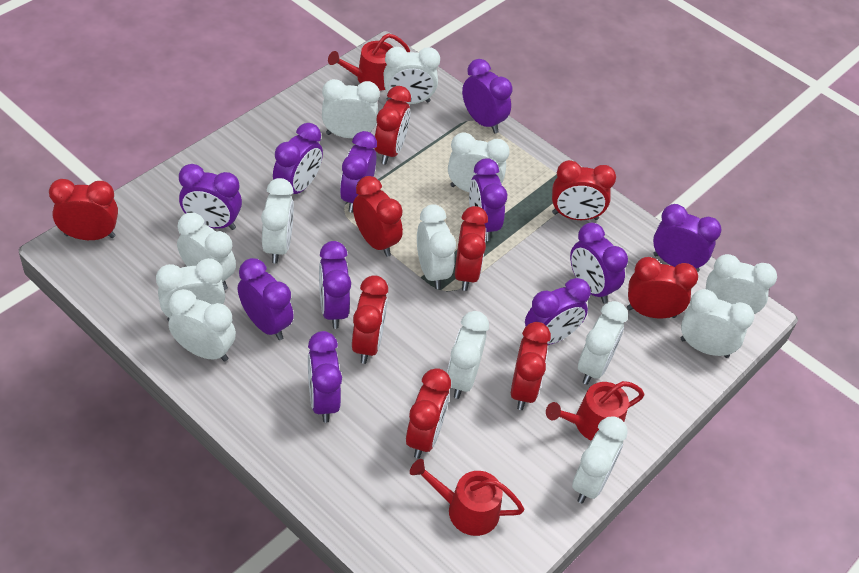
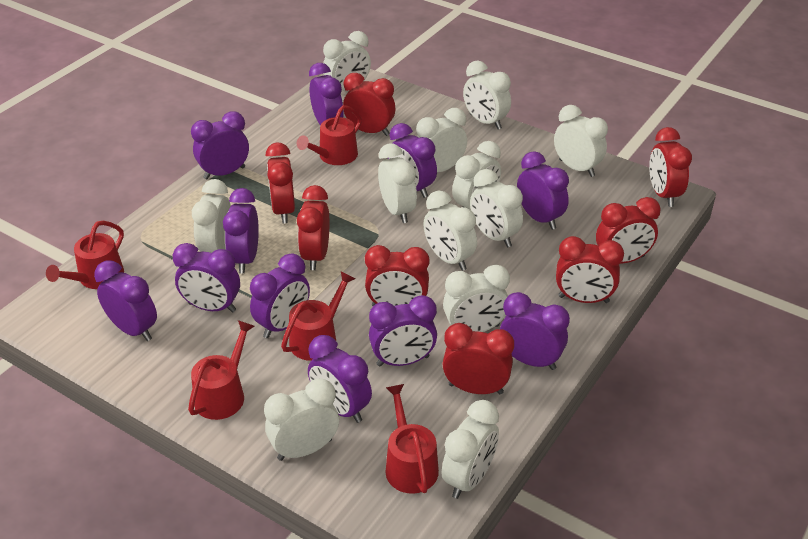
red clock: [49,179,118,240] [352,275,388,364] [353,176,403,257] [375,86,411,165] [406,368,451,458] [455,206,488,291] [511,322,551,410] [552,160,616,220] [627,257,698,318] = 9 -> [266,142,295,224] [297,185,329,270] [343,73,395,136] [365,245,429,306] [442,323,514,394] [556,236,624,303] [596,197,660,263] [649,127,692,207] = 8
red watering can: [328,34,410,91] [410,459,524,536] [546,381,644,441] = 3 -> [46,221,124,289] [188,320,255,420] [281,271,356,361] [297,105,362,165] [385,384,439,494] = 5
white clock: [156,258,225,321] [169,289,236,362] [177,213,236,290] [261,178,294,263] [322,79,380,138] [383,47,440,104] [417,204,456,289] [447,311,489,399] [448,132,510,192] [572,417,628,503] [578,301,628,385] [681,289,754,358] [706,254,777,314] = 13 -> [192,179,231,253] [264,378,339,461] [323,31,371,91] [378,143,417,223] [416,108,467,172] [424,190,477,271] [442,400,499,499] [443,264,510,332] [452,141,501,210] [463,60,511,130] [470,169,523,248] [554,105,608,177] = 12

